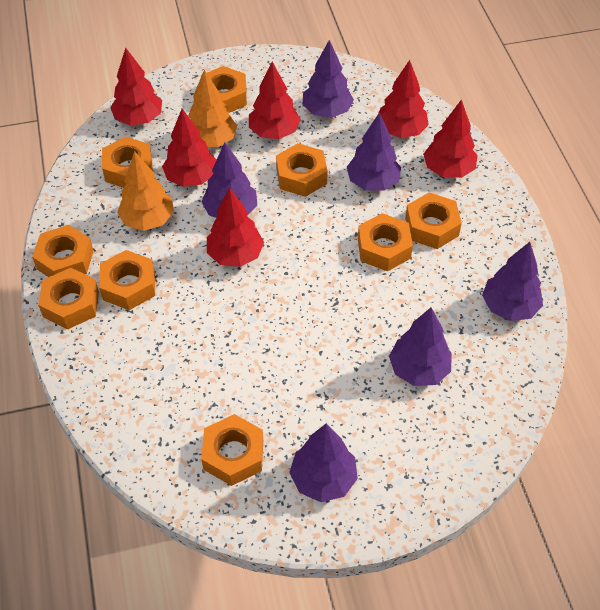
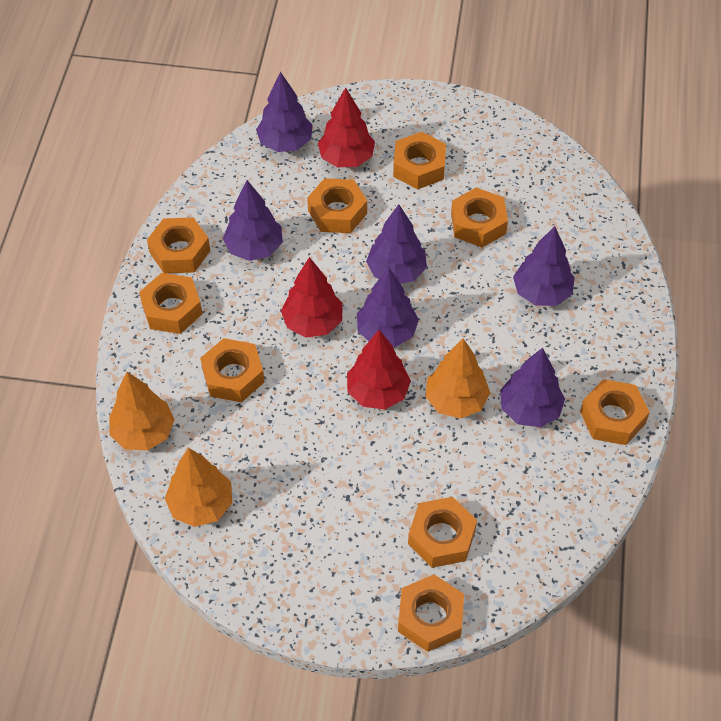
orange tree: [117,151,174,231] [188,70,237,147] = 2 -> [109,372,175,451] [165,448,232,527] [426,338,490,419] = 3
red tree: [110,48,162,126] [162,109,216,187] [207,187,264,267] [249,62,301,139] [378,60,429,138] [423,99,478,178] = 6 -> [281,257,343,337] [318,87,375,167] [347,330,411,409] = 3

